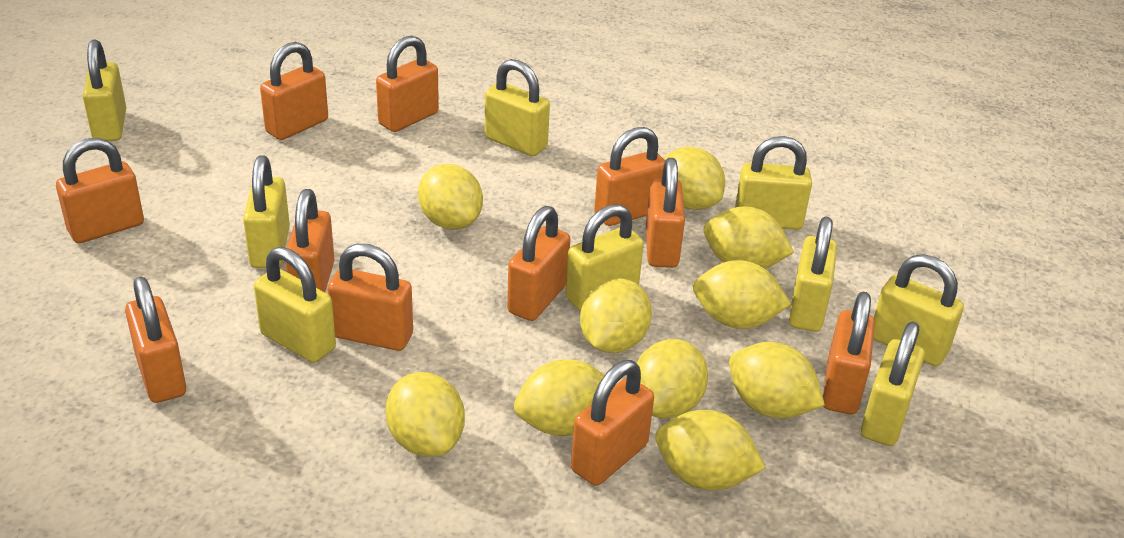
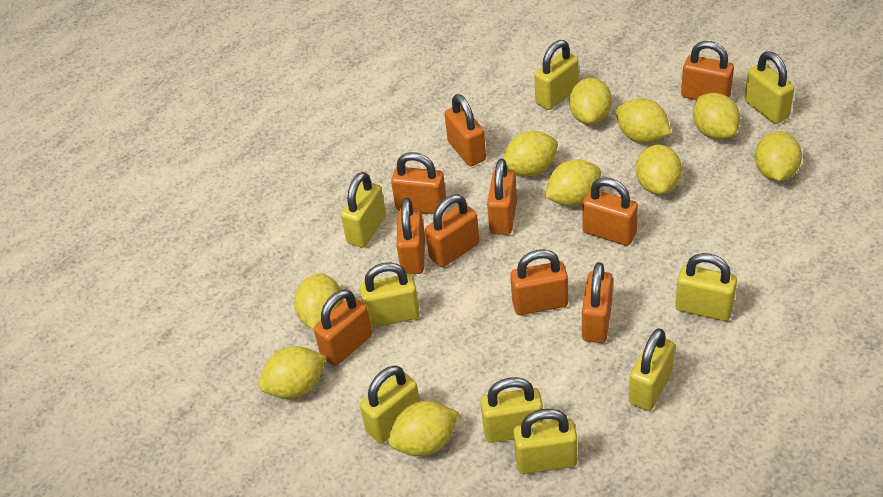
orange padlock: [56,138,144,243] [125,277,186,403] [260,42,328,140] [285,189,334,292] [328,244,413,351] [376,36,439,132] [507,206,570,321] [571,360,654,486] [594,127,665,226] [646,158,685,268] [823,292,875,414] = 11 -> [314,289,372,366] [391,152,446,214] [396,198,425,274] [425,194,479,267] [445,94,486,166] [487,159,517,235] [510,249,568,315] [582,177,638,246] [582,262,613,343] [681,41,734,100] = 10

